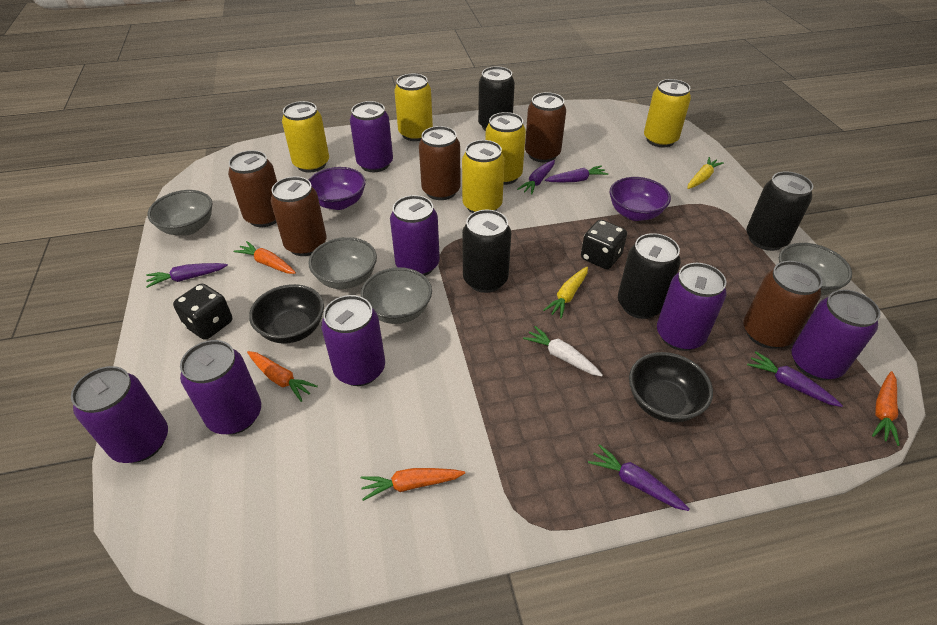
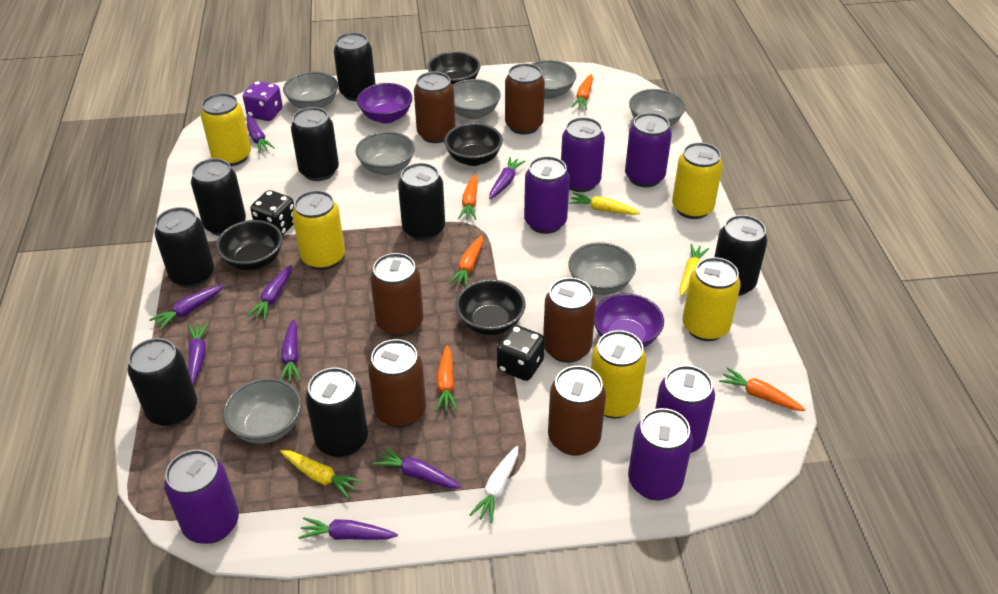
black bowl: [249,284,324,344] [629,352,713,422] = 2 -> [216,220,283,270] [427,51,481,85] [444,123,503,166] [455,279,526,335] = 4
black can: [462,210,511,293] [478,66,515,131] [618,233,681,319] [746,171,813,251] = 4 -> [128,338,197,426] [154,207,214,288] [191,158,246,236] [291,107,339,181] [305,368,368,457] [334,32,375,101] [398,163,445,241] [714,215,767,296] = 8
brown can: [228,150,277,227] [271,176,326,256] [419,126,461,200] [525,92,566,162] [744,261,823,349] = 5 -> [368,339,426,428] [370,253,423,337] [414,72,455,143] [505,63,545,135] [543,278,596,363] [548,366,606,456] = 6
grey bowl: [147,190,213,235] [309,237,377,289] [361,267,432,324] [779,243,852,295] = 4 -> [223,378,301,444] [283,72,338,109] [355,131,415,175] [453,79,501,119] [532,60,576,99] [568,242,636,295] [629,89,686,127] = 7
orange carrot: [234,241,296,274] [247,351,318,402] [361,468,465,501] [872,371,900,446] = 4 -> [435,345,458,412] [448,236,483,287] [458,174,478,220] [571,74,593,110] [719,367,806,411] = 5
purple can: [71,366,168,463] [180,340,261,435] [321,295,385,386] [350,101,393,172] [390,195,440,276] [657,263,727,351] [792,290,881,380] = 7 -> [164,450,239,544] [524,156,570,234] [561,117,605,192] [625,113,672,187] [628,408,693,500] [655,365,715,453] = 6
purple carrot: [146,263,228,288] [517,160,555,195] [545,165,608,183] [588,444,690,511] [747,351,843,407] = 5 -> [149,285,224,331] [188,322,209,385] [247,115,275,153] [247,265,292,321] [280,319,301,382] [298,517,398,540] [373,447,461,488] [489,157,525,199] = 8
purple dice: none = 0 -> [243,81,283,121] = 1
yellow carrot: [543,267,588,319] [687,157,724,189] = 2 -> [280,450,362,498] [569,192,641,215] [679,244,709,296] = 3

